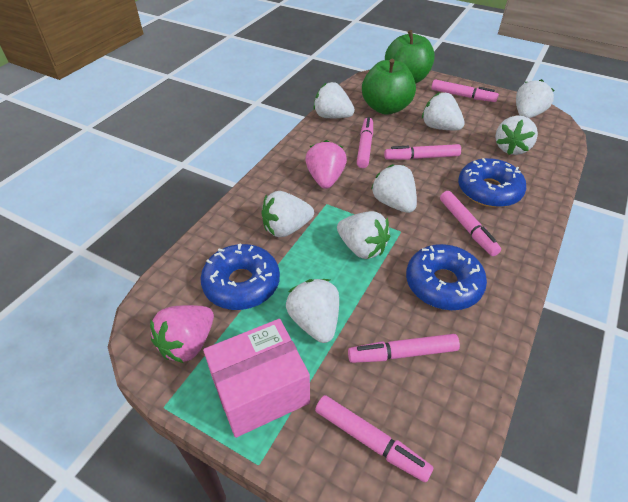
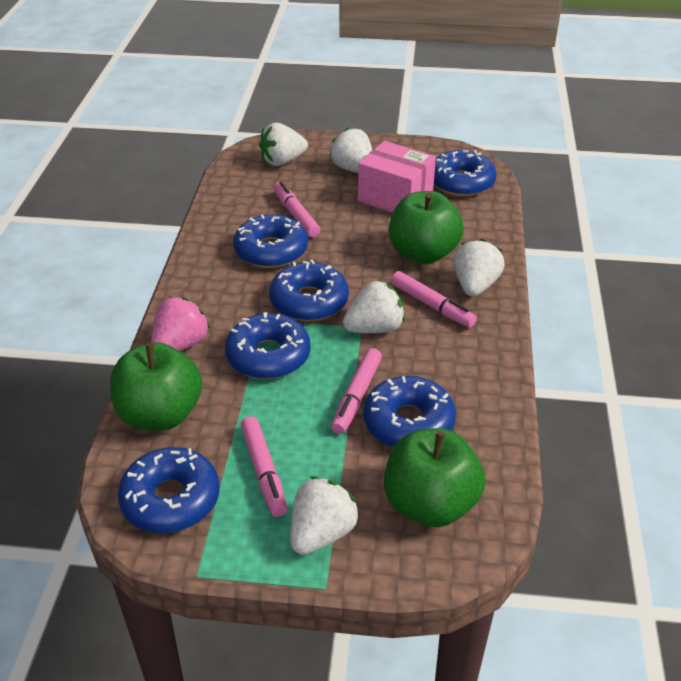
blue donut: [200,244,280,310] [406,244,487,310] [458,158,526,208] = 3 -> [118,447,220,533] [225,312,311,379] [233,214,308,268] [269,260,349,322] [363,376,456,447] [434,150,497,197] = 6
green apple: [362,59,416,115] [385,30,435,84] = 2 -> [110,342,202,431] [384,428,486,527] [389,191,464,264] = 3
pink marker: [315,395,433,482] [348,334,460,363] [357,117,373,168] [384,144,461,160] [431,79,499,102] [440,191,501,256] = 6 -> [241,416,287,517] [274,182,321,237] [331,348,382,434] [391,271,477,328] = 4
pink strawberry: [150,305,214,363] [305,140,347,189] = 2 -> [151,297,210,351] = 1
white strawberry: [261,191,314,237] [286,279,339,343] [313,82,355,118] [337,211,390,259] [371,164,417,213] [422,92,465,130] [495,116,538,155] [516,79,554,118] = 8 -> [259,123,308,166] [290,477,359,555] [330,128,372,173] [343,280,405,333] [454,239,505,297] = 5

